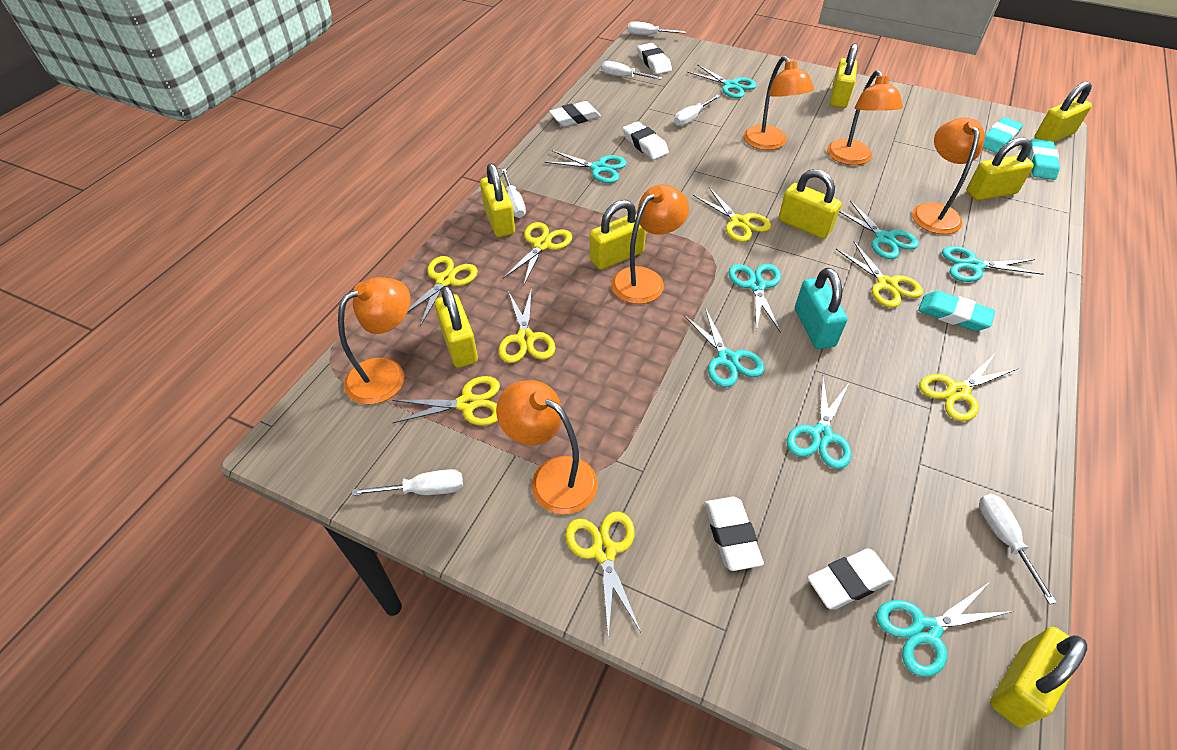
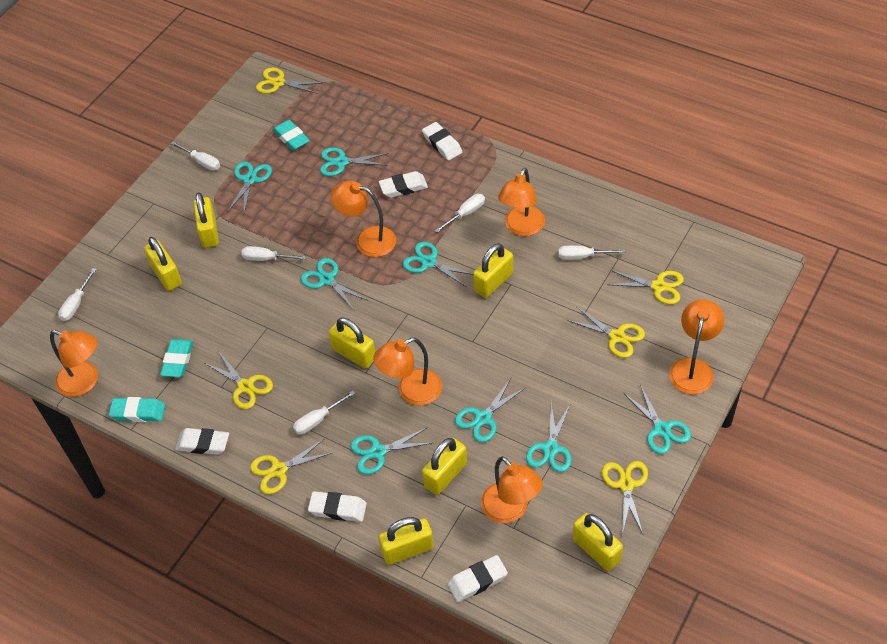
turquoise padlock: [795,268,848,349] = 1 -> none = 0
yellow padlock: [435,286,478,368] [480,163,515,237] [590,200,646,270] [778,169,841,239] [830,43,858,108] [966,137,1034,200] [990,627,1087,727] [1035,81,1092,142] = 8 -> [144,237,182,291] [193,193,219,248] [329,318,375,369] [379,517,434,565] [422,438,467,495] [473,243,513,298] [573,513,623,571] = 7
yellow scissors: [392,376,500,426] [407,256,478,326] [498,288,556,363] [503,222,572,286] [565,511,641,638] [693,187,771,242] [836,242,923,308] [919,354,1017,421] = 8 -> [205,352,273,409] [250,438,332,494] [256,68,321,94] [567,307,645,358] [602,461,648,535] [607,270,684,304] = 6

